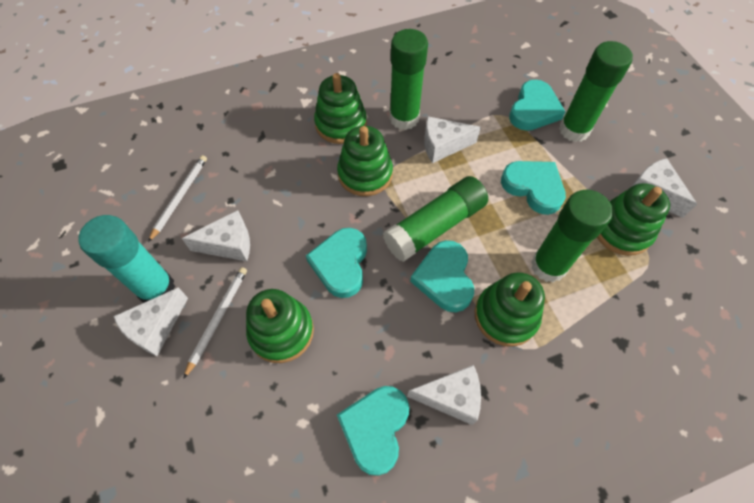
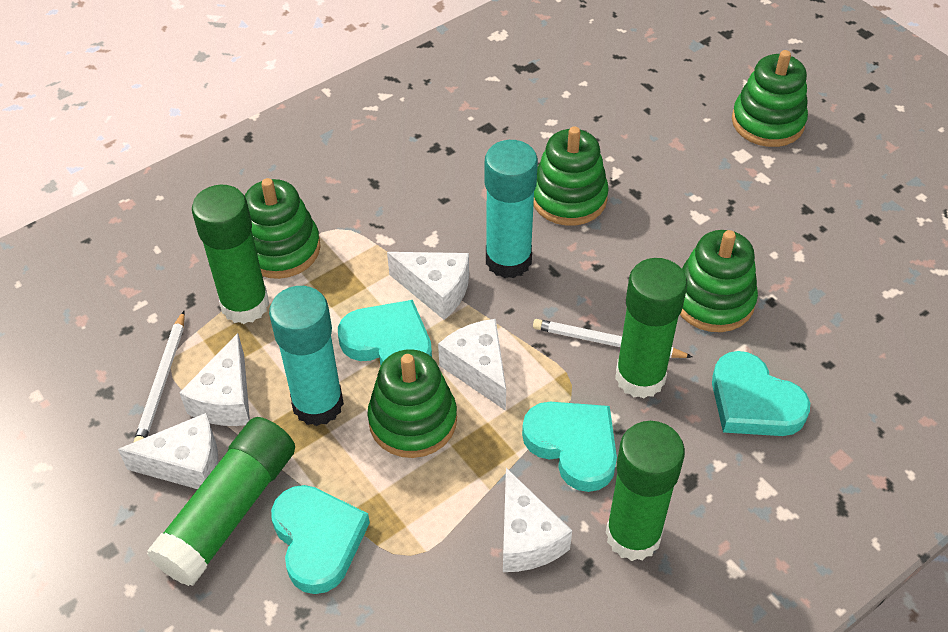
turquoise glue stick: [78,215,175,303] = 1 -> [269,286,344,426] [485,140,538,278] = 2
turquoise heart: [306,228,367,298] [337,386,409,476] [410,240,474,312] [501,161,566,215] [509,80,565,131] = 5 -> [271,485,370,594] [338,300,432,365] [522,402,617,492] [712,351,810,436] = 4

